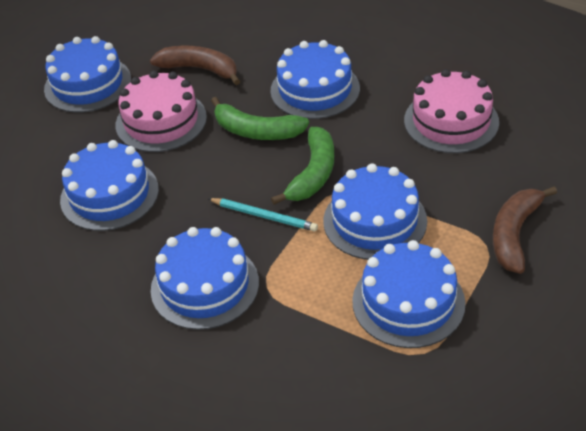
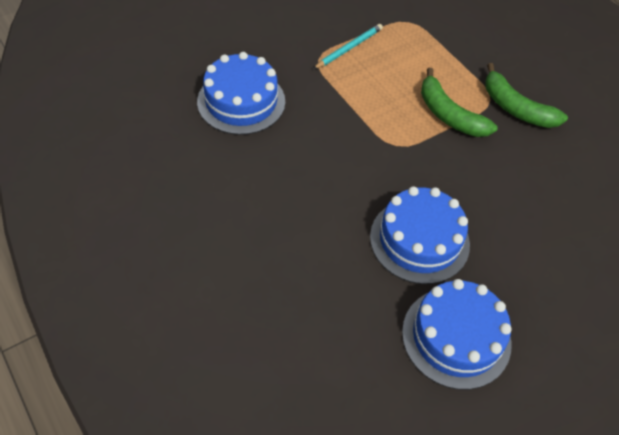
blue cake: [44,36,131,113] [60,140,159,231] [151,227,259,330] [270,40,360,119] [323,163,427,260] [352,240,466,348] = 6 -> [197,52,285,135] [370,186,470,284] [402,279,512,390] = 3
brown banana: [150,46,240,85] [493,187,557,274] = 2 -> none = 0
pink cake: [116,70,207,152] [404,69,499,153] = 2 -> none = 0

